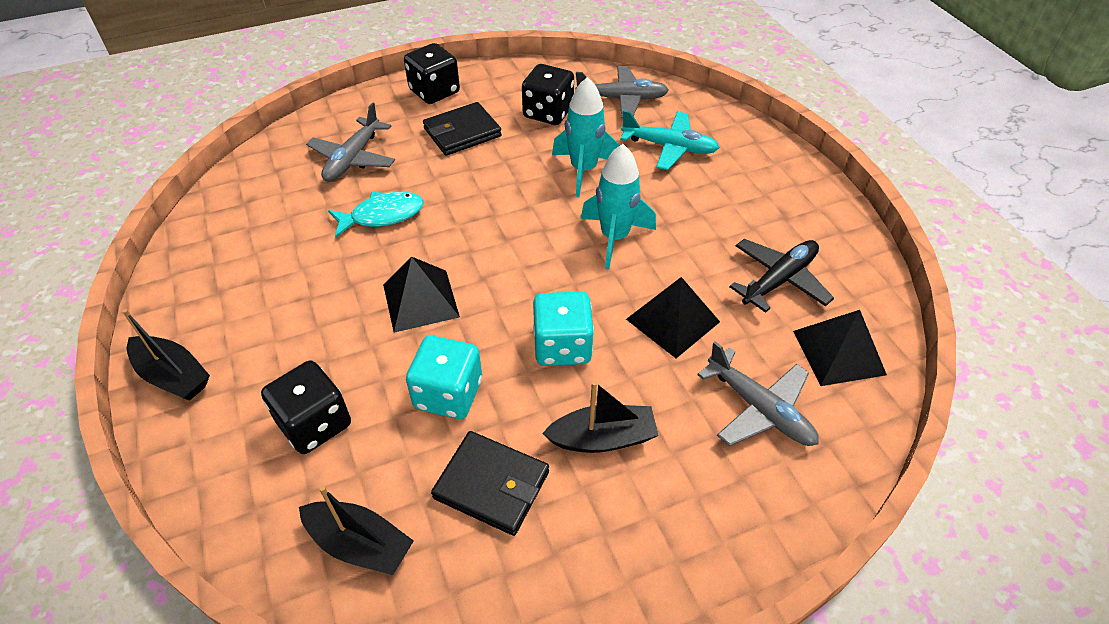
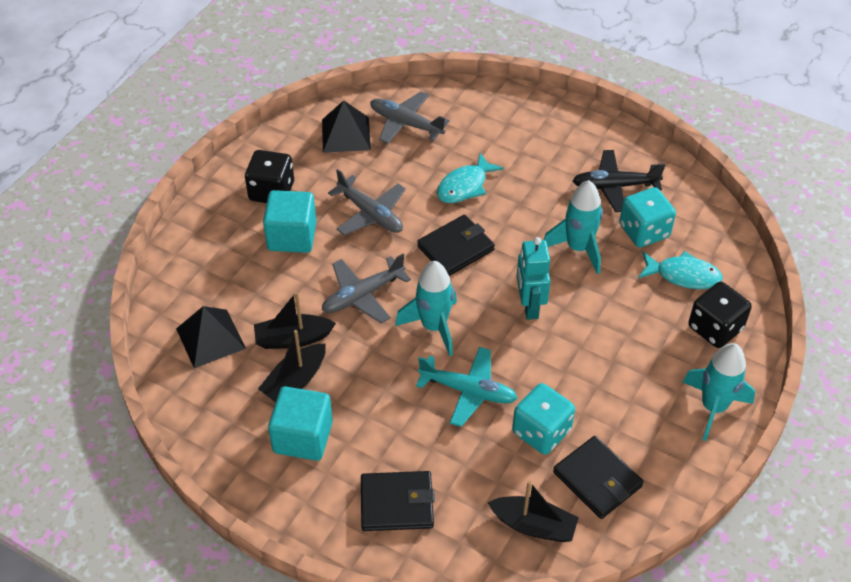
black dice: [261,361,351,454] [404,43,460,104] [522,64,574,125] = 3 -> [245,150,294,203] [688,282,752,348] = 2
black pyramid: [383,257,460,333] [626,277,720,358] [793,310,887,386] = 3 -> [176,306,246,368] [322,100,371,153] = 2
black wallet: [423,102,502,156] [431,431,549,536] = 2 -> [361,471,435,531] [417,215,495,276] [553,436,643,519] = 3
turquoise cube: none = 0 -> [263,190,316,253] [268,386,333,461] = 2
turquoise fish: [328,192,424,238] = 1 -> [437,153,504,203] [638,251,723,289] = 2
turquoise robot: none = 0 -> [517,237,551,320] = 1
turquoise rocket: [552,77,620,197] [581,144,656,269] = 2 -> [395,261,457,356] [544,180,603,274] [683,343,755,441] = 3

